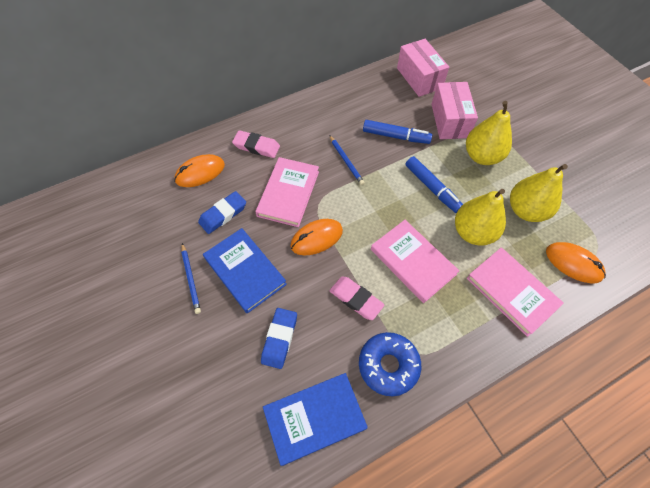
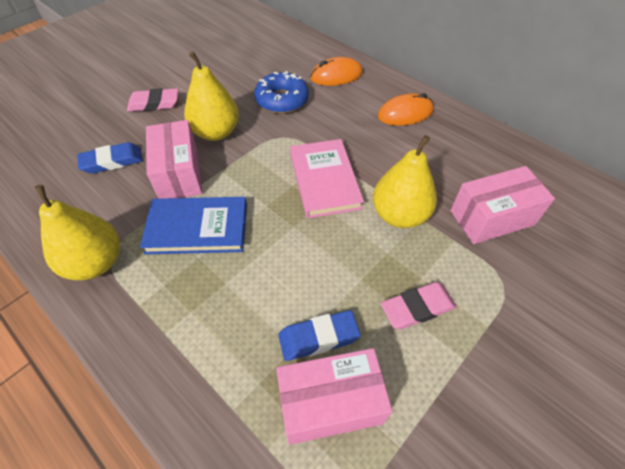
blue book: [203,228,287,314] [263,373,368,466] = 2 -> [140,197,247,254] = 1
blue marker: [363,120,432,144] [405,156,463,213] = 2 -> none = 0
blue pencil: [181,243,201,314] [329,135,365,185] = 2 -> none = 0
orange mouse: [174,154,225,187] [291,219,343,256] [546,242,606,283] = 3 -> [310,57,363,86] [378,93,434,126] = 2
pink book: [255,157,319,227] [371,220,459,303] [467,247,564,337] = 3 -> [290,139,364,218] = 1
pink box: [397,39,449,97] [432,82,478,139] = 2 -> [146,120,202,199] [276,348,392,445] [450,166,555,244] = 3

